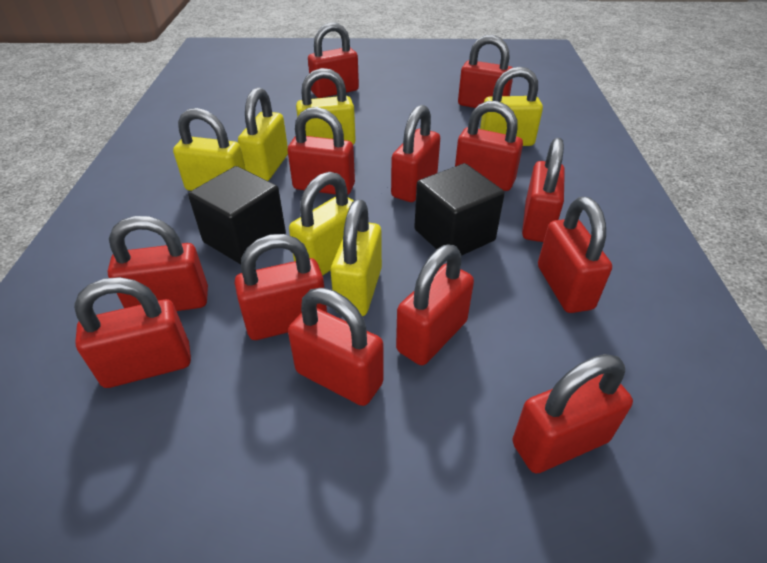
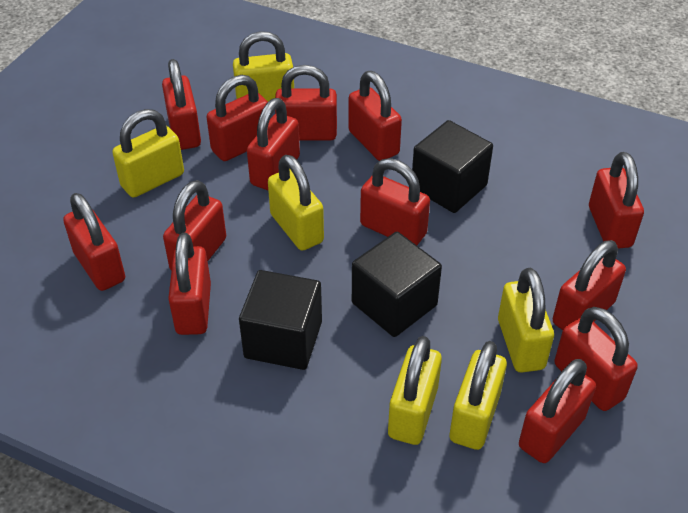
black cube: [188,166,286,264] [414,163,505,256] = 2 -> [239,270,322,370] [352,232,442,337] [412,120,493,213] = 3

